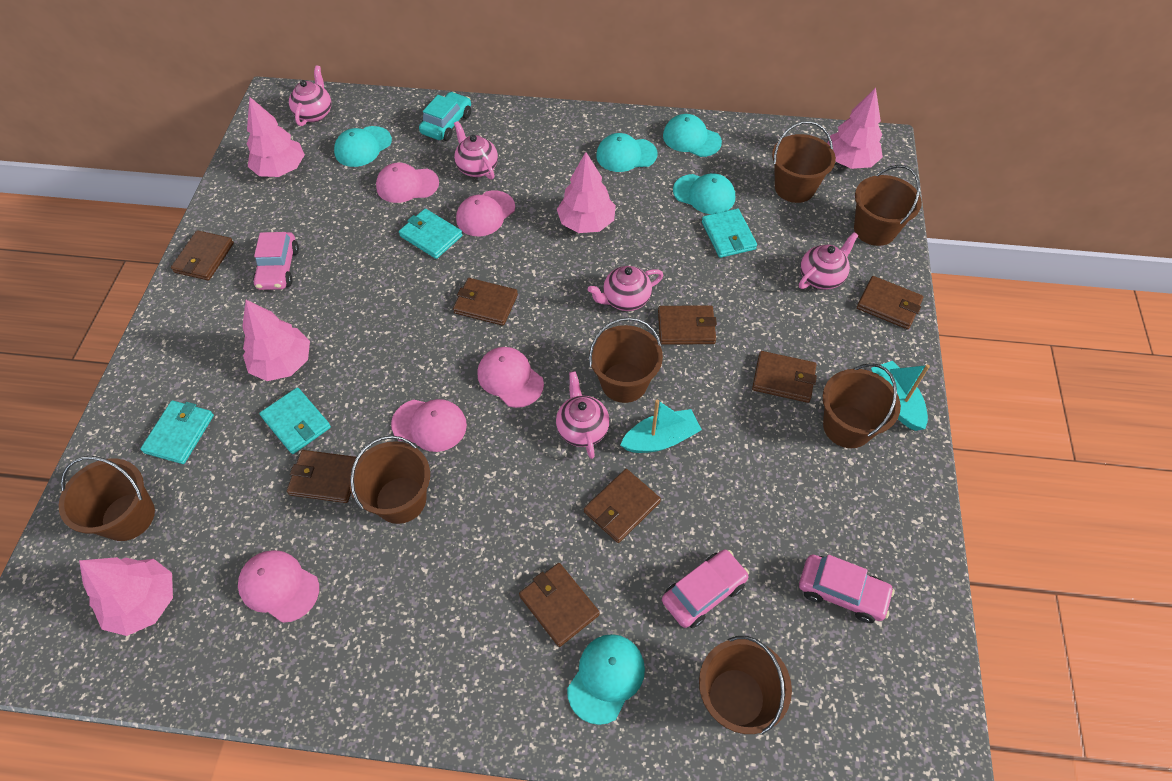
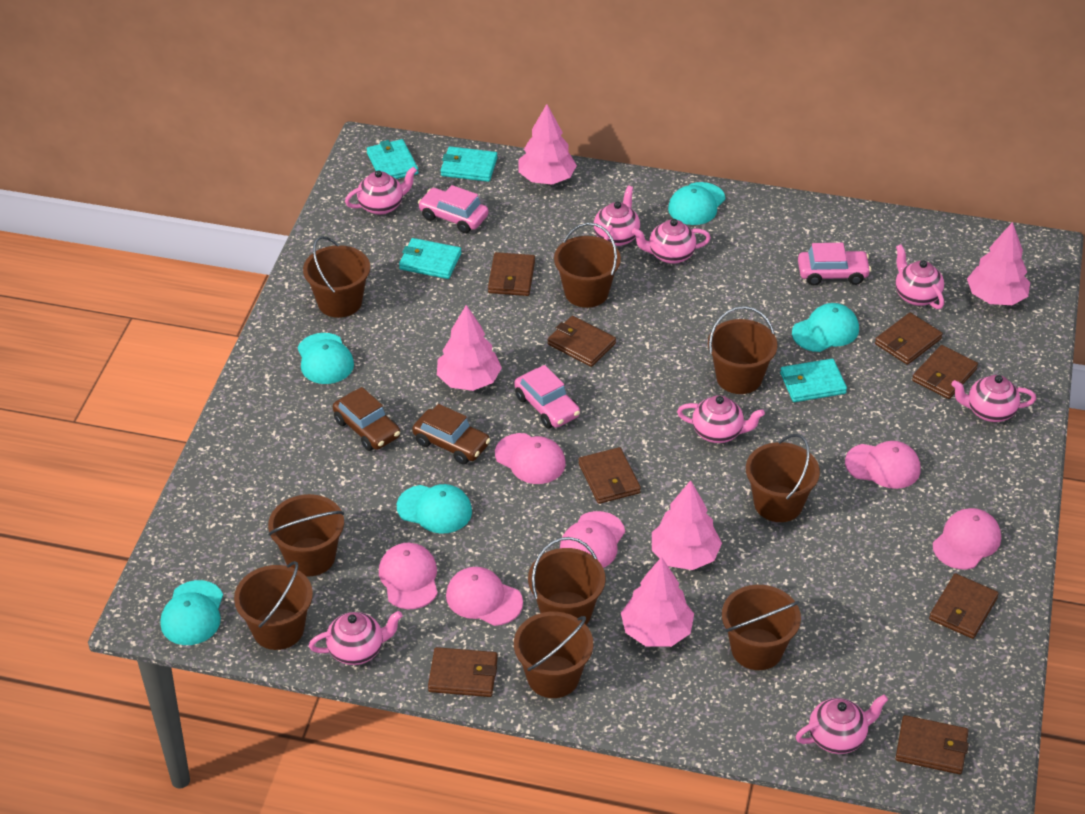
brown bucket: [59,456,155,541] [349,435,430,524] [589,317,663,403] [699,636,792,734] [772,121,836,203] [823,363,901,448] [854,165,922,246] = 7 -> [234,561,313,650] [268,494,344,576] [303,236,370,318] [514,612,593,698] [528,537,605,624] [554,223,621,308] [708,306,778,394] [722,585,801,670] [746,434,820,522] = 9
brown car: none = 0 -> [333,387,400,451] [412,404,490,464] = 2
pink cap: [238,550,319,623] [376,163,439,203] [391,399,467,452] [456,190,515,236] [478,347,544,408] = 5 -> [379,543,438,609] [446,567,523,626] [495,433,565,484] [560,511,625,568] [845,441,921,489] [933,508,1001,569] = 6
pink teapot: [289,65,331,126] [454,121,498,180] [556,371,610,459] [588,266,663,311] [799,232,859,290] = 5 -> [309,611,403,665] [345,167,417,215] [594,186,640,246] [632,219,711,264] [677,395,765,443] [796,694,888,754] [895,244,944,309] [951,375,1036,422] = 8
turquoise boat: [620,400,702,453] [871,361,930,431] = 2 -> none = 0
turquoise car: [419,92,471,141] = 1 -> none = 0

